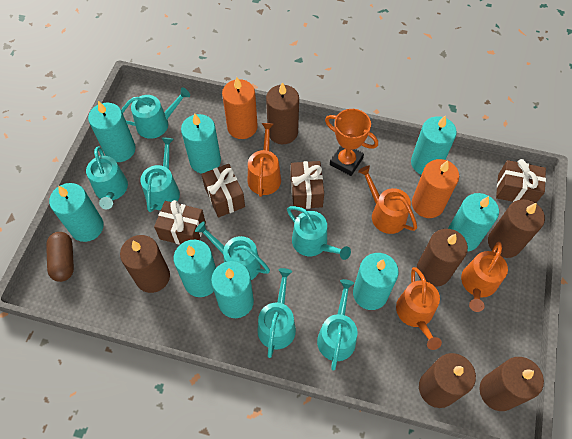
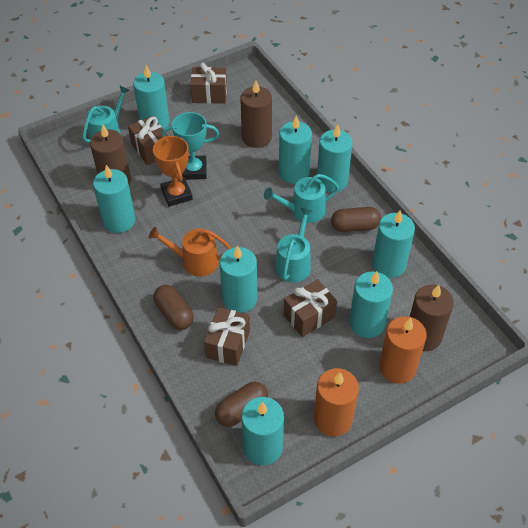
brown candle: [120,235,170,293] [266,82,299,144] [417,229,468,287] [419,353,476,408] [479,357,544,411] [488,199,545,258] = 6 -> [90,124,131,184] [240,81,272,148] [410,284,454,351] = 3
brown capsule: [46,232,74,282] = 1 -> [153,285,194,330] [215,381,268,427] [331,207,381,232] = 3
orange watering can: [248,123,281,197] [358,165,417,234] [396,267,442,350] [461,242,508,312] = 4 -> [149,227,231,277] = 1
turquoise trophy: none = 0 -> [161,112,219,180] = 1
turquoise watering can: [86,146,128,209] [121,87,190,139] [140,137,180,212] [195,222,270,280] [257,268,296,358] [287,206,351,260] [317,279,357,371] = 7 -> [82,86,130,142] [264,174,339,223] [275,207,313,283] = 3

